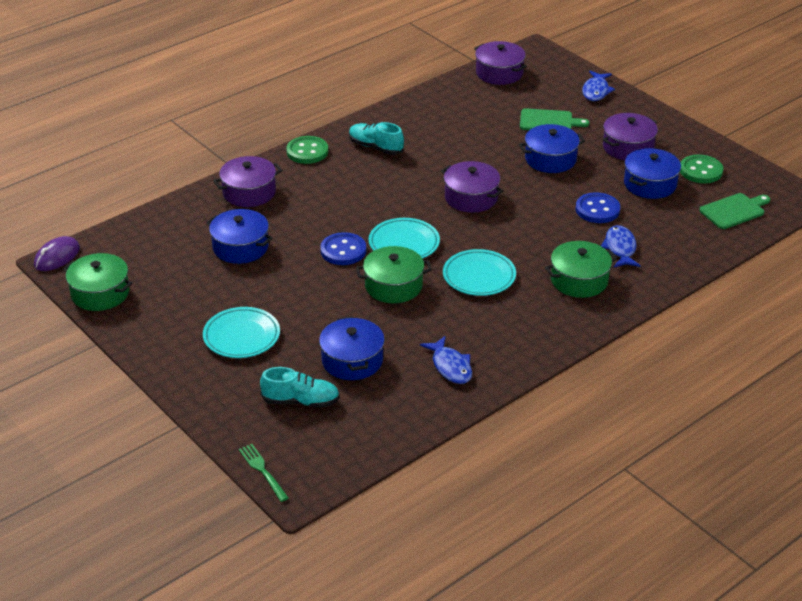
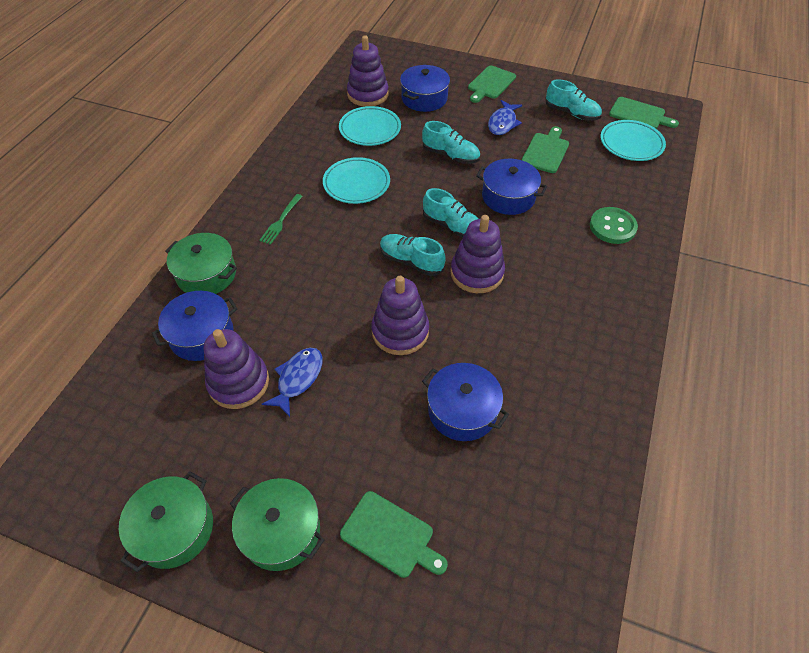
blue button: [320,232,366,265] [575,192,620,223] = 2 -> none = 0
blue fish: [420,336,472,384] [582,71,615,101] [601,225,641,267] = 3 -> [262,348,323,417] [488,100,522,135] = 2
green button: [286,136,328,164] [680,155,723,183] = 2 -> [590,207,638,244] = 1
green cutting board: [520,108,590,130] [699,193,770,229] = 2 -> [340,491,448,578] [468,66,516,103] [522,126,569,173] [609,97,679,129] = 4
purple mouse: [34,236,80,271] = 1 -> none = 0
purple pot: [214,156,282,207] [441,161,503,213] [474,41,527,85] [603,113,658,160] = 4 -> none = 0
purple stacking toy: none = 0 -> [204,329,269,409] [347,36,389,107] [371,276,429,355] [450,215,505,293] = 4
turquoise shoe: [260,367,340,408] [349,122,404,155] = 2 -> [380,234,446,276] [422,121,480,164] [423,188,479,238] [545,79,602,121] = 4

